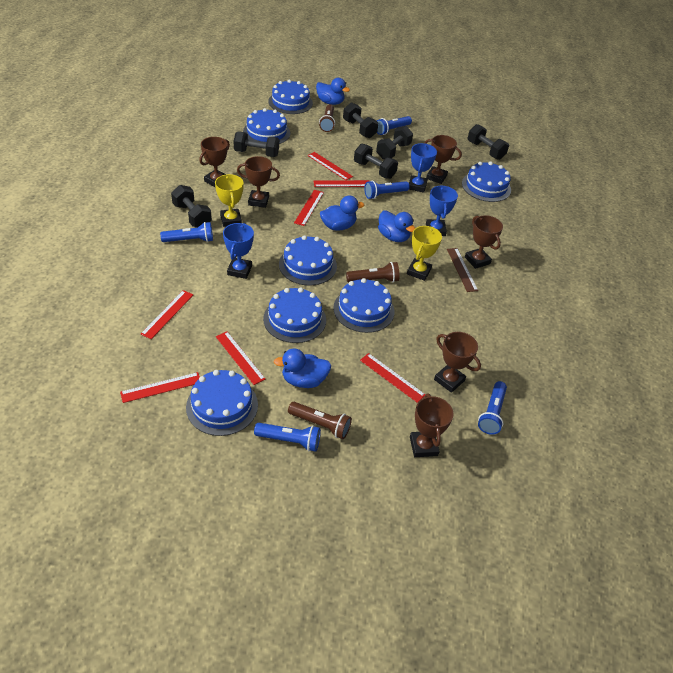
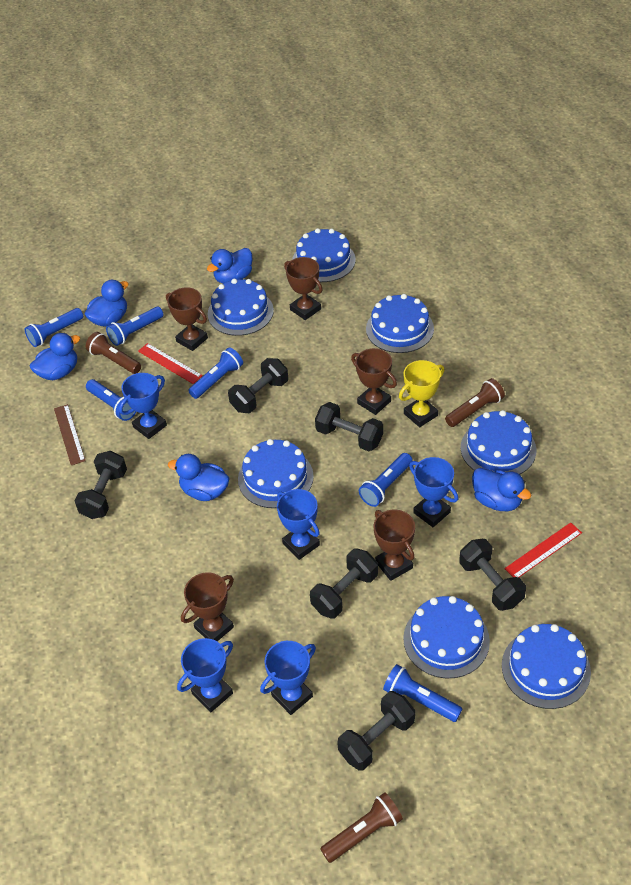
blue duck: [273,348,331,388] [316,78,350,105] [320,195,364,231] [378,210,415,242] = 4 -> [30,333,80,380] [84,280,129,326] [168,454,230,501] [207,248,252,284] [472,468,531,511] = 5
blue flashlight: [160,222,213,242] [254,423,321,452] [364,181,410,199] [377,116,412,135] [478,381,507,435] = 5 -> [25,308,83,347] [86,379,136,421] [106,307,164,346] [188,347,243,399] [359,453,413,507] [383,664,462,722] = 6
blue trophy: [223,223,254,279] [409,143,437,193] [426,185,458,236] = 3 -> [119,373,167,439] [177,638,233,712] [260,641,316,715] [277,489,320,560] [409,457,458,527] = 5
brown trophy: [199,137,230,187] [237,156,280,208] [410,393,454,457] [424,135,462,184] [434,332,481,393] [465,215,503,269] = 6 -> [166,287,208,351] [181,572,234,641] [284,257,323,320] [351,348,397,415] [374,510,415,581] = 5
red ruler: [120,372,200,403] [141,290,193,339] [216,331,265,385] [294,190,324,226] [308,152,353,180] [314,180,369,187] [360,353,426,403] = 7 -> [138,343,203,384] [504,522,582,577] = 2
yellow trophy: [215,174,244,227] [407,226,442,281] = 2 -> [399,360,445,427] = 1

